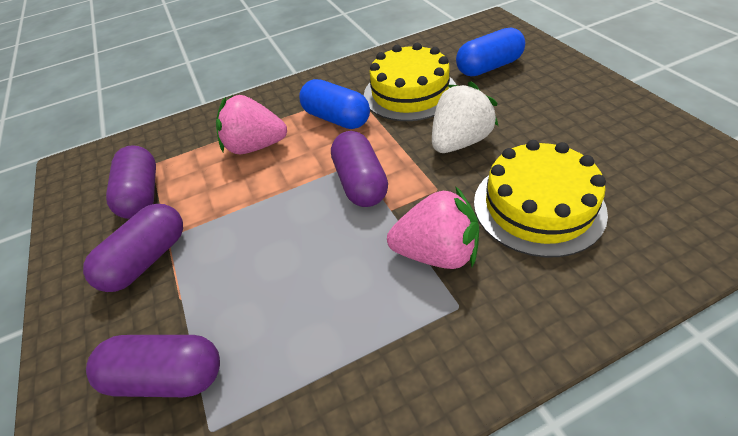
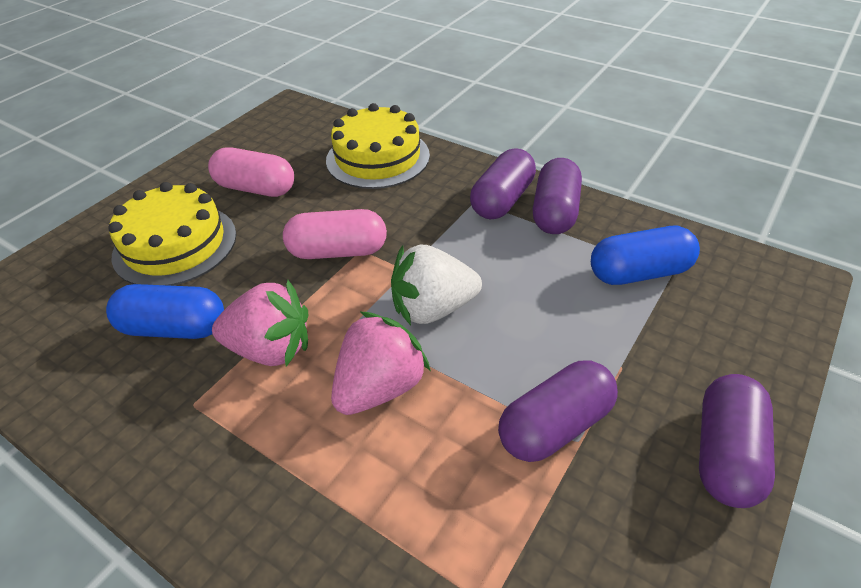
pink capsule: none = 0 -> [208,147,294,197] [283,209,387,259] = 2

